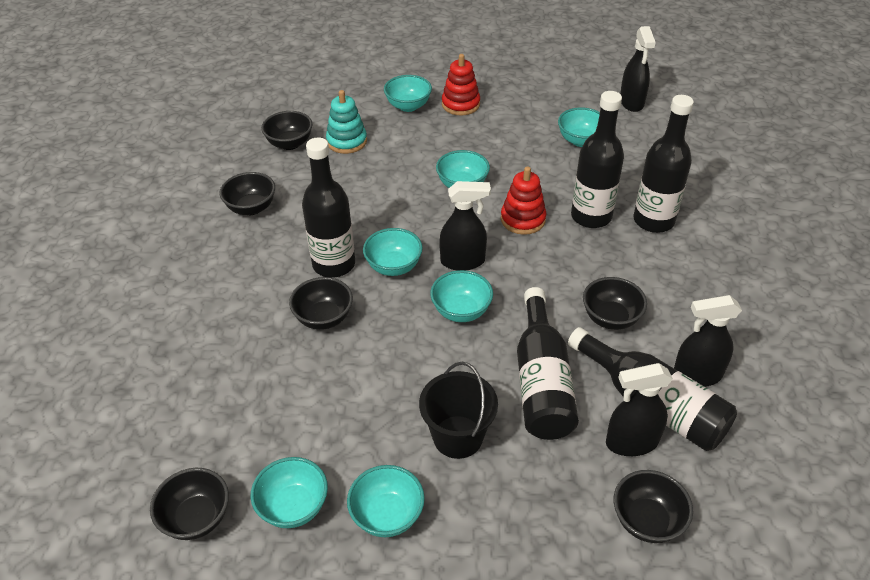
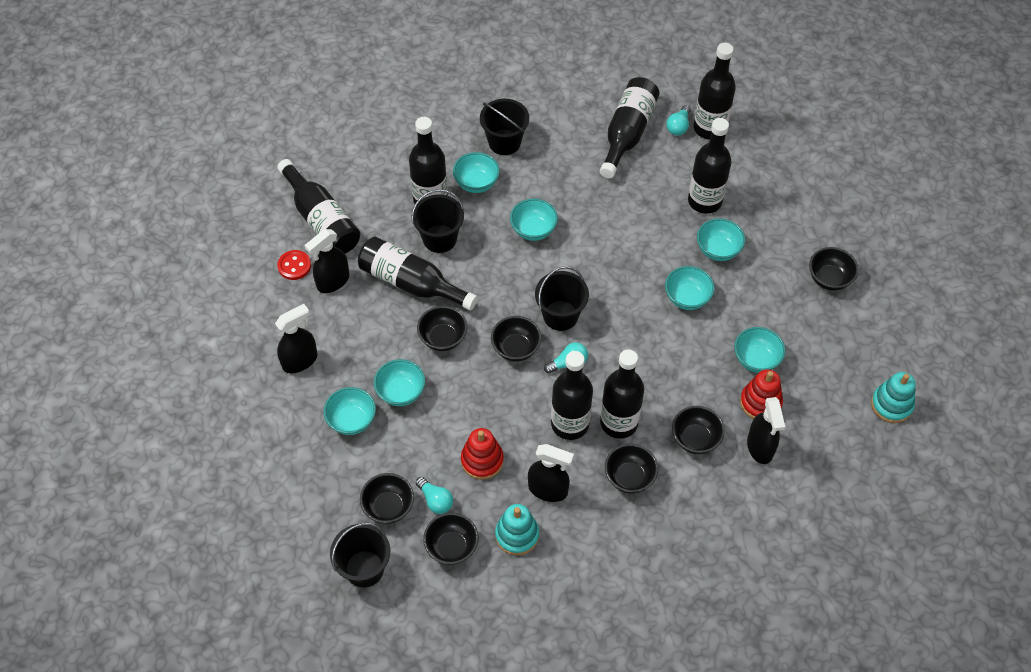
black bottle: [302,138,355,278] [517,287,579,440] [568,327,737,451] [571,91,624,228] [633,95,694,233] = 5 -> [277,159,360,253] [358,237,478,311] [409,117,448,204] [551,351,593,440] [600,77,660,178] [600,349,644,439] [688,118,731,214] [694,43,736,140] = 8
black bowl: [150,468,229,540] [220,172,275,215] [261,111,313,150] [289,277,353,330] [583,277,647,330] [614,470,693,543] = 6 -> [360,473,414,524] [417,306,467,351] [423,513,479,565] [491,316,541,361] [605,444,658,493] [672,406,725,454] [809,247,859,291] = 7
black bucket: [419,362,498,459] = 1 -> [330,523,390,588] [411,189,464,253] [480,99,529,155] [535,266,589,331] = 4
red button: none = 0 -> [277,250,311,280] = 1
turquoise light bulb: none = 0 -> [416,477,453,514] [544,342,588,373] [666,105,691,135] = 3
turquoise stacking toy: [326,90,367,154] = 1 -> [495,504,539,556] [871,372,916,423] = 2

